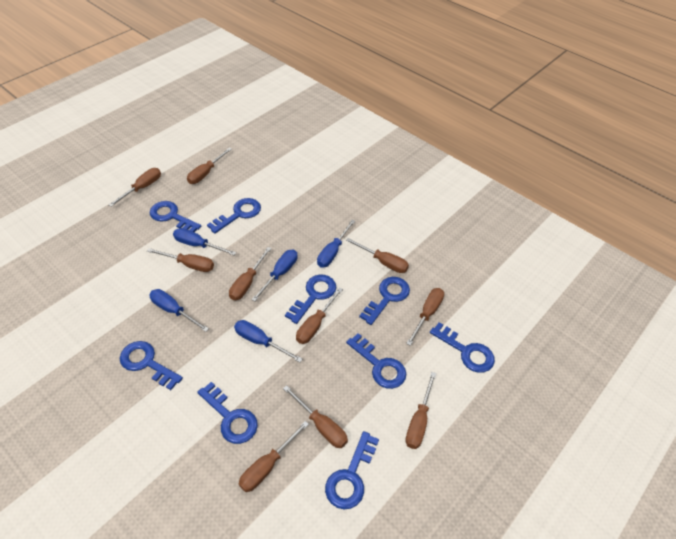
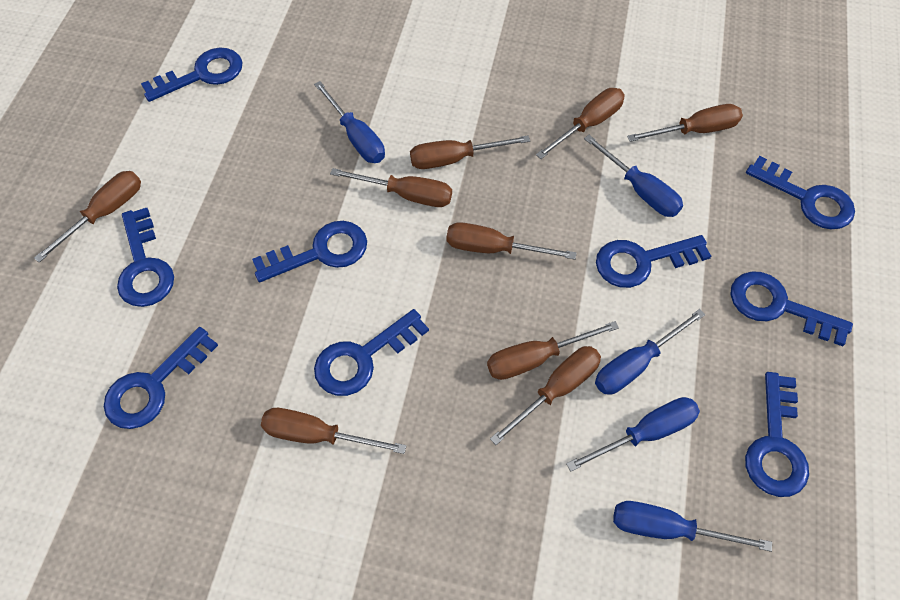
brown screwdriver: [109,168,161,207] [147,248,214,272] [187,147,232,184] [229,247,272,300] [239,421,309,492] [283,385,348,448] [296,287,343,344] [346,238,409,273] [405,372,436,449] [406,288,444,346] = 10 -> [34,171,141,263] [261,408,407,454] [330,168,452,207] [410,135,530,169] [446,222,577,260] [487,321,619,380] [490,346,601,445] [536,88,625,159] [627,104,743,142] = 9

